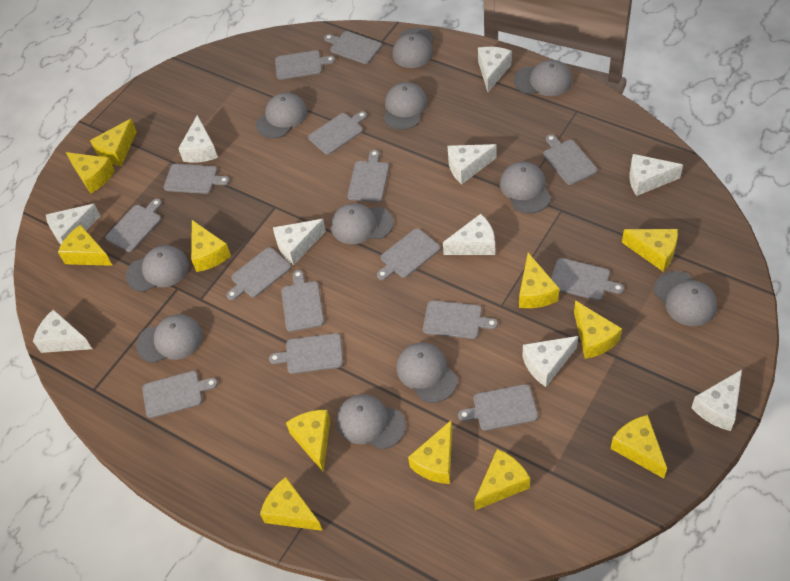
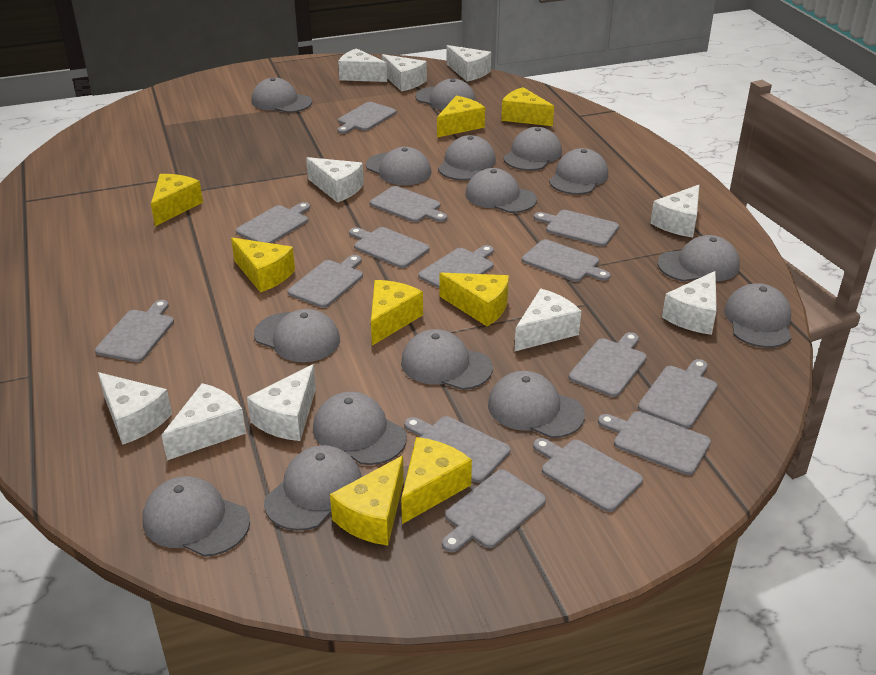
grey cap: [126,245,189,292] [136,314,203,363] [256,92,307,139] [331,203,394,244] [336,394,406,450] [384,82,428,130] [392,28,434,68] [396,342,458,403] [500,162,551,214] [514,60,573,96] [654,271,717,326] = 11 -> [142,476,250,557] [251,78,312,113] [254,309,340,362] [264,445,362,531] [313,392,407,465] [366,147,431,185] [401,329,493,390] [415,79,476,111] [438,135,496,180] [465,168,537,213] [488,371,585,438] [503,127,562,171] [549,148,608,195] [658,235,740,282] [724,283,791,348] = 15
yellow cheese: [58,225,113,266] [66,152,115,194] [90,119,137,166] [191,220,231,272] [260,477,322,531] [286,410,330,473] [408,421,452,484] [474,449,530,510] [519,253,559,308] [574,300,622,359] [610,415,667,478] [622,229,678,271] = 12 -> [151,174,203,226] [231,238,295,292] [330,456,404,546] [371,280,423,346] [401,437,472,524] [437,96,485,137] [440,273,509,327] [501,87,554,126] = 8

